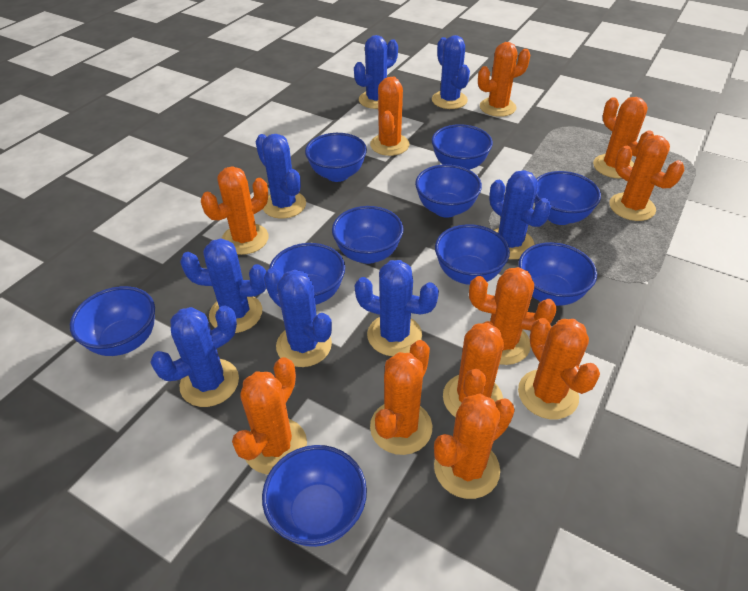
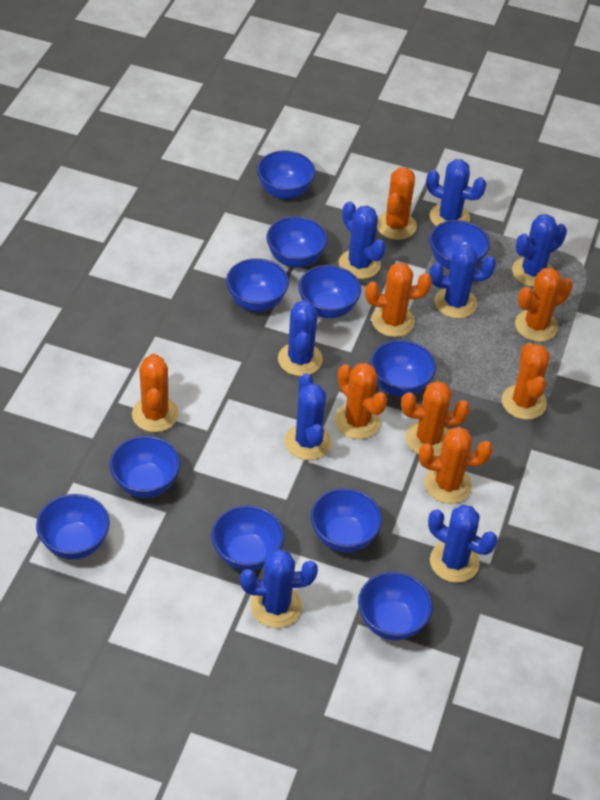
blue bowl: [70,286,155,356] [262,445,367,547] [269,243,345,305] [305,133,367,182] [332,206,404,264] [415,164,482,218] [431,124,493,170] [435,224,510,285] [518,242,597,306] [534,171,601,225] = 10 -> [36,494,110,559] [110,436,180,498] [211,505,284,571] [226,258,289,312] [257,150,315,199] [266,216,327,268] [298,265,361,318] [311,488,382,553] [358,572,433,640] [370,340,436,396] [429,220,490,269] = 11
orange cactus: [201,166,269,255] [232,357,307,474] [370,77,410,156] [370,340,432,455] [434,394,515,499] [443,321,504,417] [469,267,557,365] [478,42,530,117] [518,318,600,419] [593,97,654,178] [609,135,684,221] = 11 -> [132,353,179,432] [335,363,387,439] [365,262,432,337] [377,167,417,240] [401,381,470,456] [419,427,493,504] [502,343,550,420] [515,268,573,342] = 8

